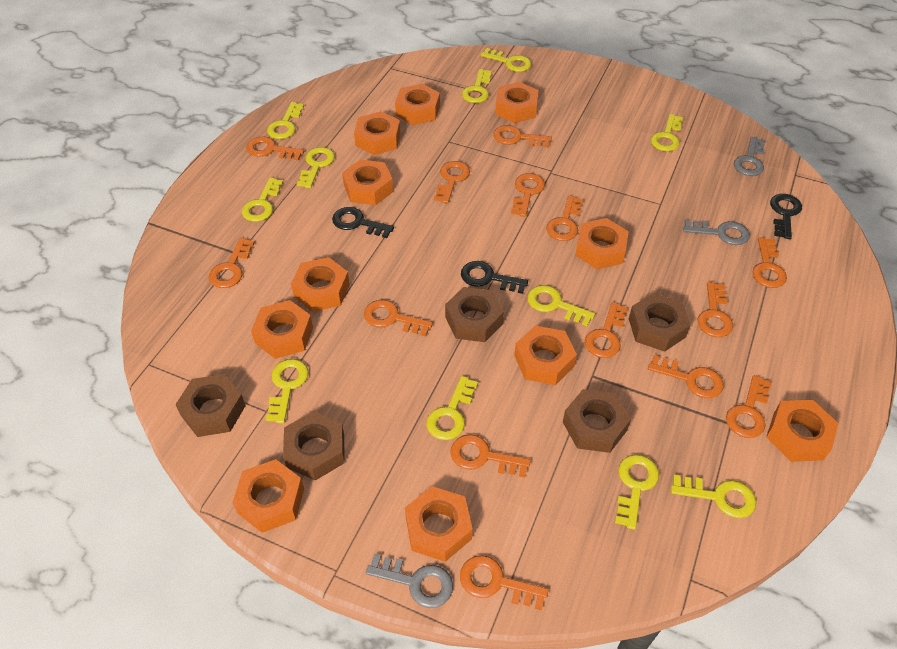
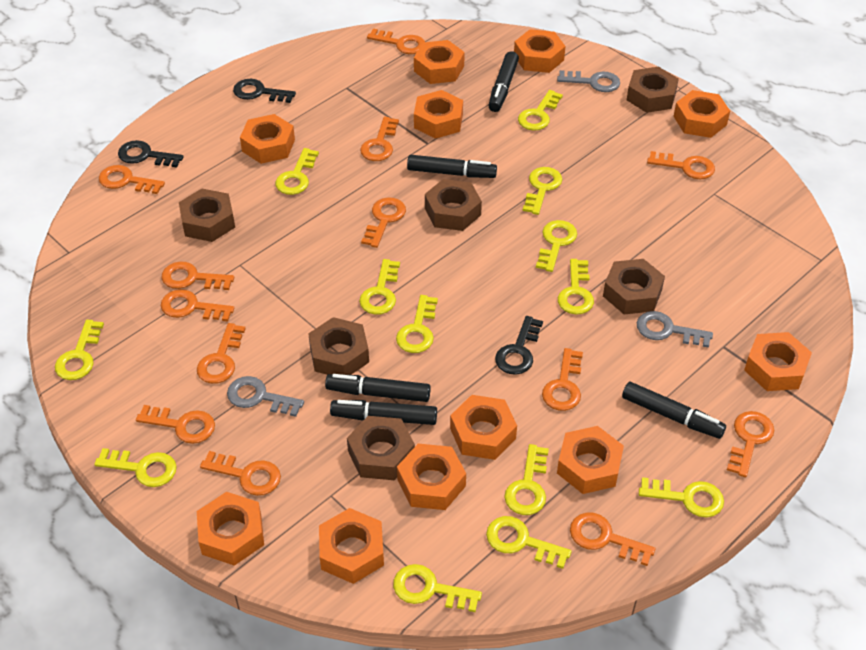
black marker: none = 0 -> [325,374,431,402] [330,400,437,425] [407,155,497,178] [488,51,519,112] [622,382,726,439] = 5
brown nut: [175,374,246,437] [283,411,345,481] [445,287,504,342] [563,389,631,453] [629,293,691,352] = 5 -> [179,189,235,242] [308,317,369,375] [347,416,415,480] [425,179,482,231] [603,259,665,314] [627,67,679,113] = 6
orange key: [209,238,255,288] [246,137,304,160] [364,300,433,336] [434,161,470,203] [450,434,531,478] [460,555,548,610] [493,125,552,147] [511,173,545,217] [546,195,583,241] [585,302,628,358] [648,355,724,398] [697,282,733,337] [726,375,772,438] [753,237,787,288] = 14 -> [99,165,165,194] [136,405,215,444] [161,261,234,290] [161,289,234,322] [197,323,246,384] [200,451,281,496] [360,117,399,161] [361,197,406,248] [367,28,425,54] [542,348,583,411] [570,513,655,566] [647,151,715,179] [727,411,774,477] = 13
yellow key: [242,177,283,222] [265,359,309,423] [267,102,304,139] [297,147,335,188] [427,376,478,440] [462,69,492,103] [481,48,532,72] [527,285,595,326] [615,454,659,530] [651,114,683,151] [671,475,756,518] = 11 -> [55,320,104,380] [94,448,177,487] [275,148,319,195] [359,259,400,315] [393,564,482,612] [396,295,438,353] [486,516,572,569] [504,444,549,515] [518,90,563,131] [523,167,562,215] [536,220,577,272] [558,259,594,315] [639,477,724,518] = 13

